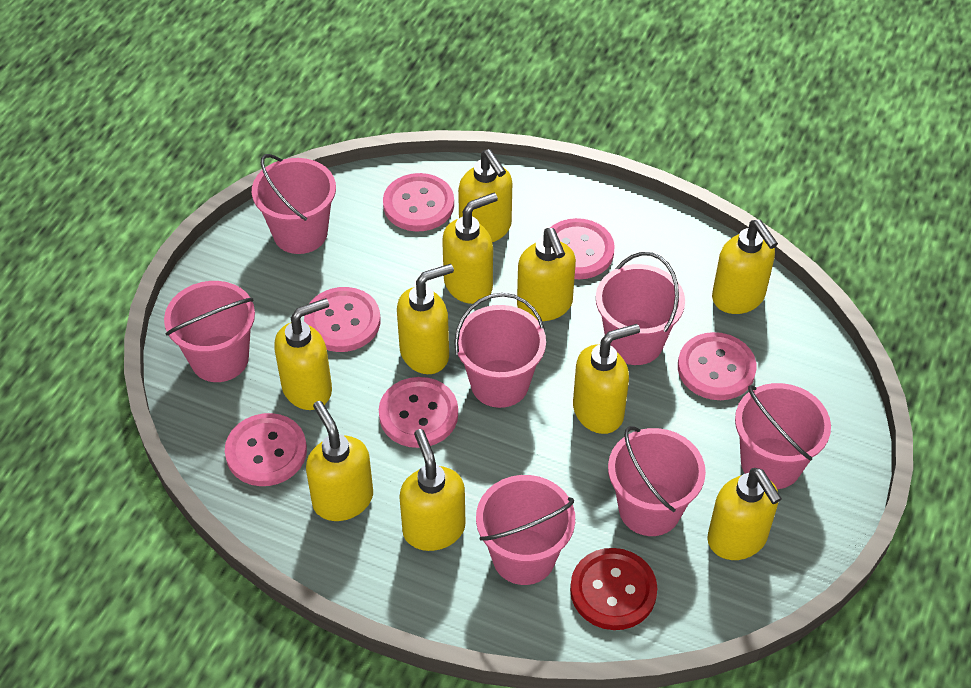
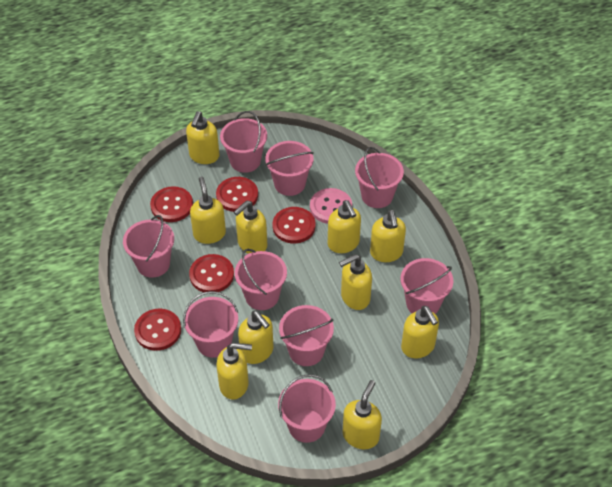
pink bucket: [164,281,255,382] [252,154,336,254] [454,293,546,408] [476,475,575,585] [596,252,685,365] [608,426,706,536] [735,383,831,489] = 7 -> [123,215,174,278] [183,291,238,358] [220,111,267,173] [235,249,287,310] [265,141,314,196] [278,374,336,443] [279,305,334,366] [355,147,404,208] [401,258,453,314] = 9
pink button: [225,413,307,486] [304,287,380,352] [379,377,458,448] [383,173,454,232] [550,218,615,279] [678,332,757,400] = 6 -> [310,188,352,224] = 1
red button: [570,548,657,630] = 1 -> [134,309,181,351] [150,186,193,222] [189,254,234,292] [216,177,258,212] [273,207,315,244] = 5

